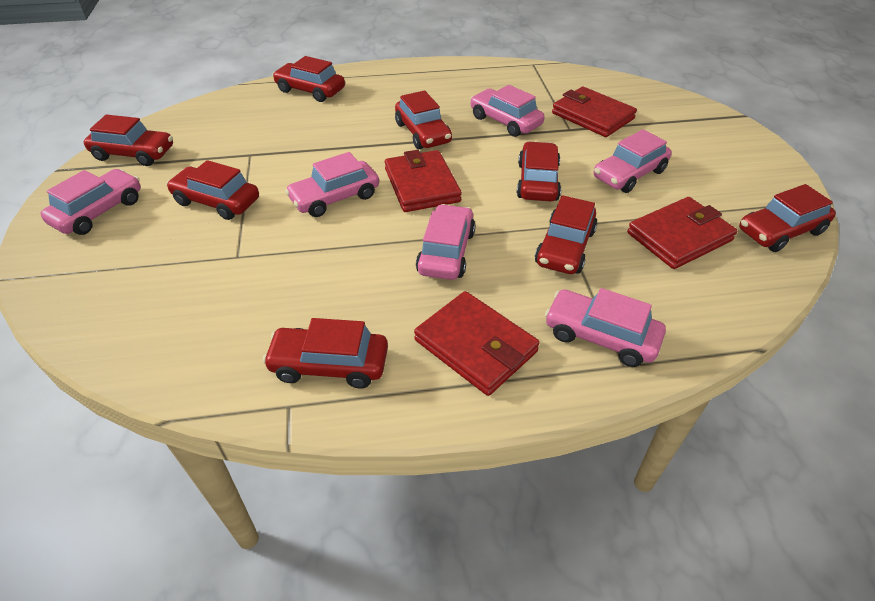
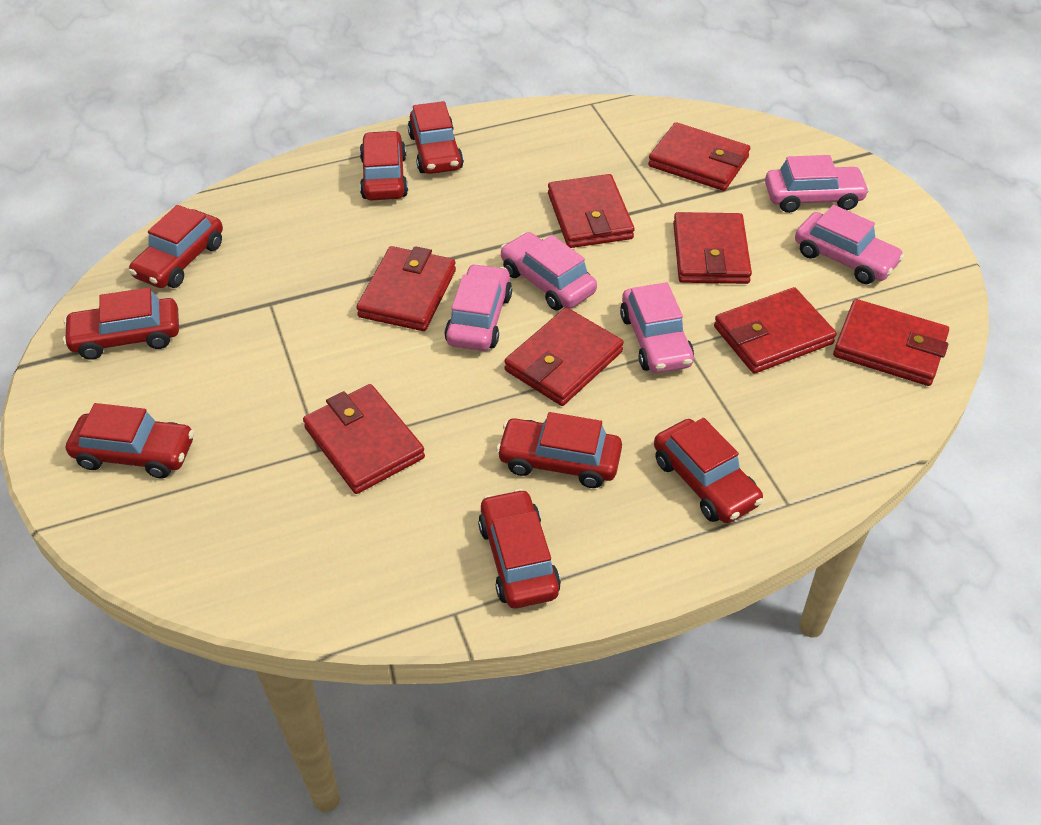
pink car: [40,169,141,235] [285,152,379,217] [416,204,475,280] [470,85,545,137] [545,288,666,367] [594,129,671,193] = 6 -> [445,264,512,351] [500,232,597,310] [620,282,694,373] [765,155,870,213] [795,205,904,284] = 5
red wallet: [385,150,462,212] [414,291,540,396] [552,87,637,137] [627,197,737,269] = 4 -> [303,384,425,494] [356,246,456,331] [504,307,624,406] [548,174,635,248] [648,122,750,191] [673,212,752,284] [714,287,837,374] [833,299,949,386] = 8

